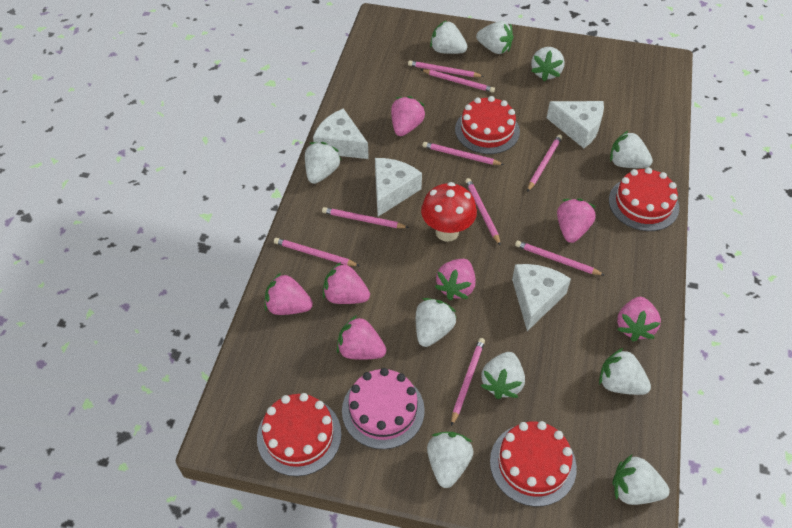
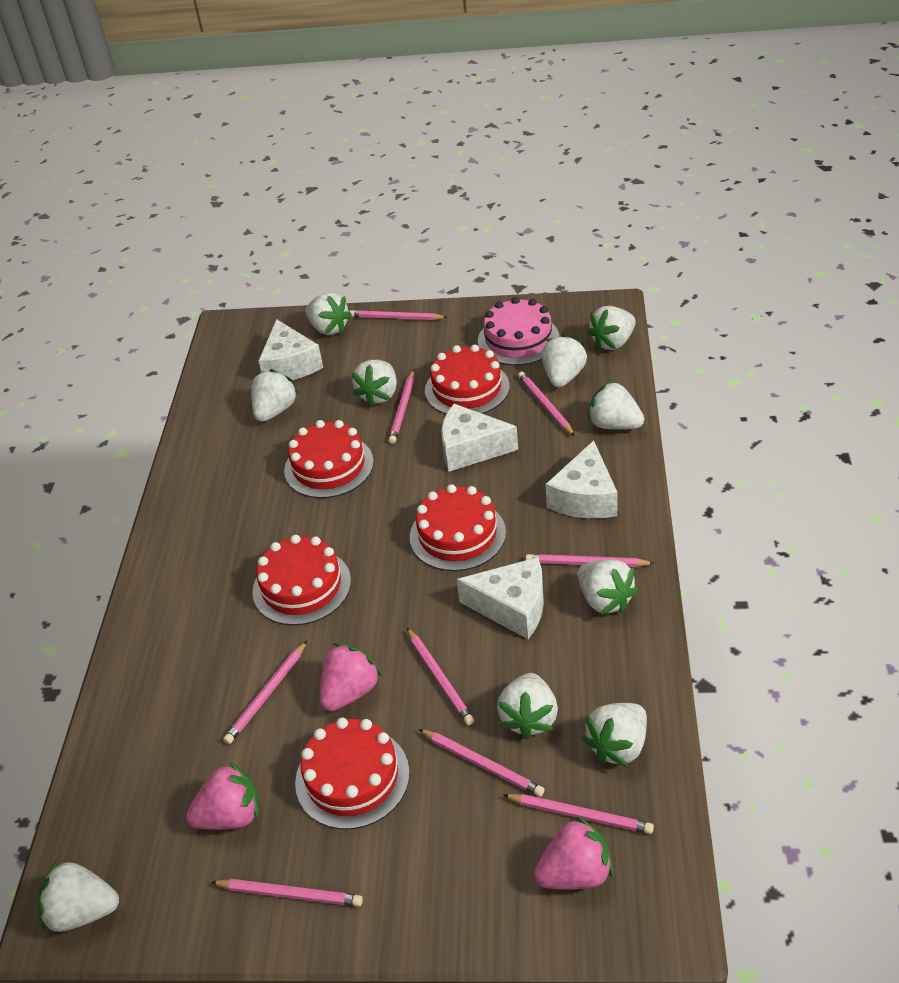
pink strawberry: [265,273,313,315] [323,262,370,304] [337,315,386,360] [391,96,425,136] [435,259,475,300] [557,198,596,243] [617,297,661,342] = 7 -> [186,762,259,830] [320,643,382,711] [534,816,613,889] = 3
red cake: [257,393,341,476] [455,96,520,154] [490,421,577,507] [609,167,679,231] = 4 -> [252,535,351,625] [284,420,374,498] [295,717,410,830] [410,484,506,571] [425,344,510,414] = 5
red mushroom: [421,182,477,242] = 1 -> none = 0

